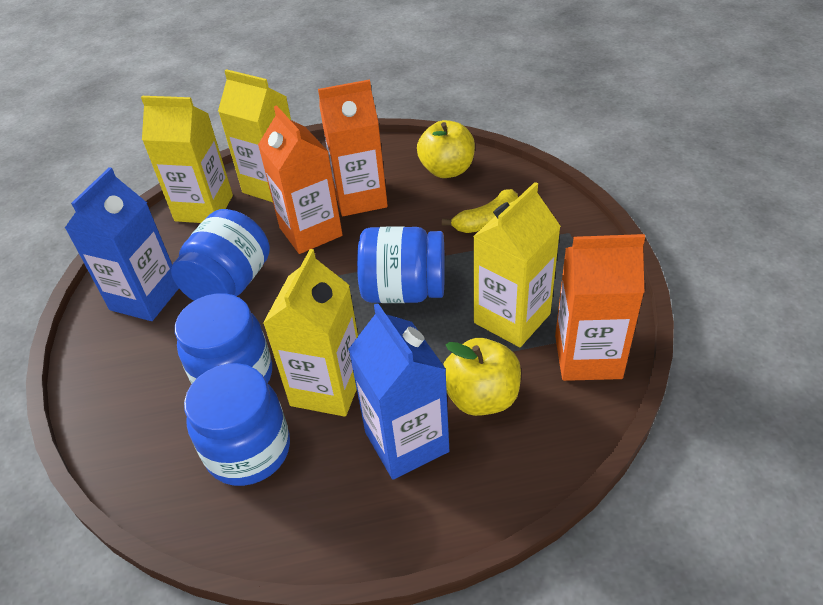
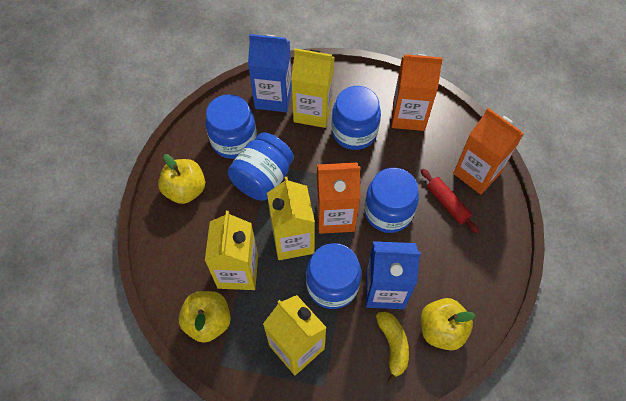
blue jar: [171,209,270,301] [175,293,272,384] [184,363,290,486] [357,226,445,303] = 4 -> [205,94,257,159] [228,132,294,201] [306,243,361,309] [331,86,381,150] [364,168,419,233] = 5
red rolling pin: none = 0 -> [421,169,479,233] = 1
yellow apple: [417,120,475,178] [443,338,521,416] = 2 -> [158,154,205,204] [178,291,231,343] [421,298,475,350] = 3

